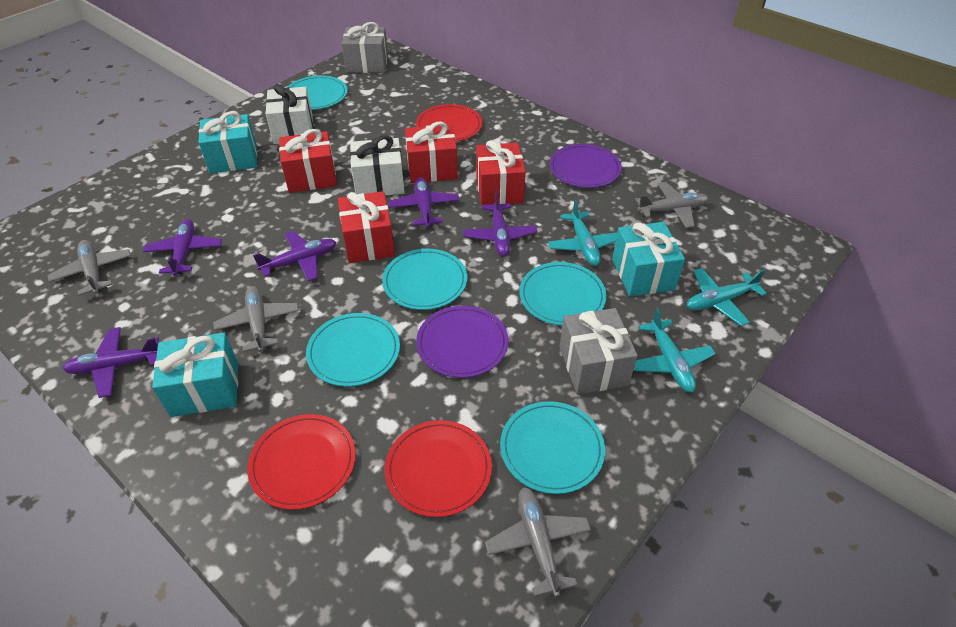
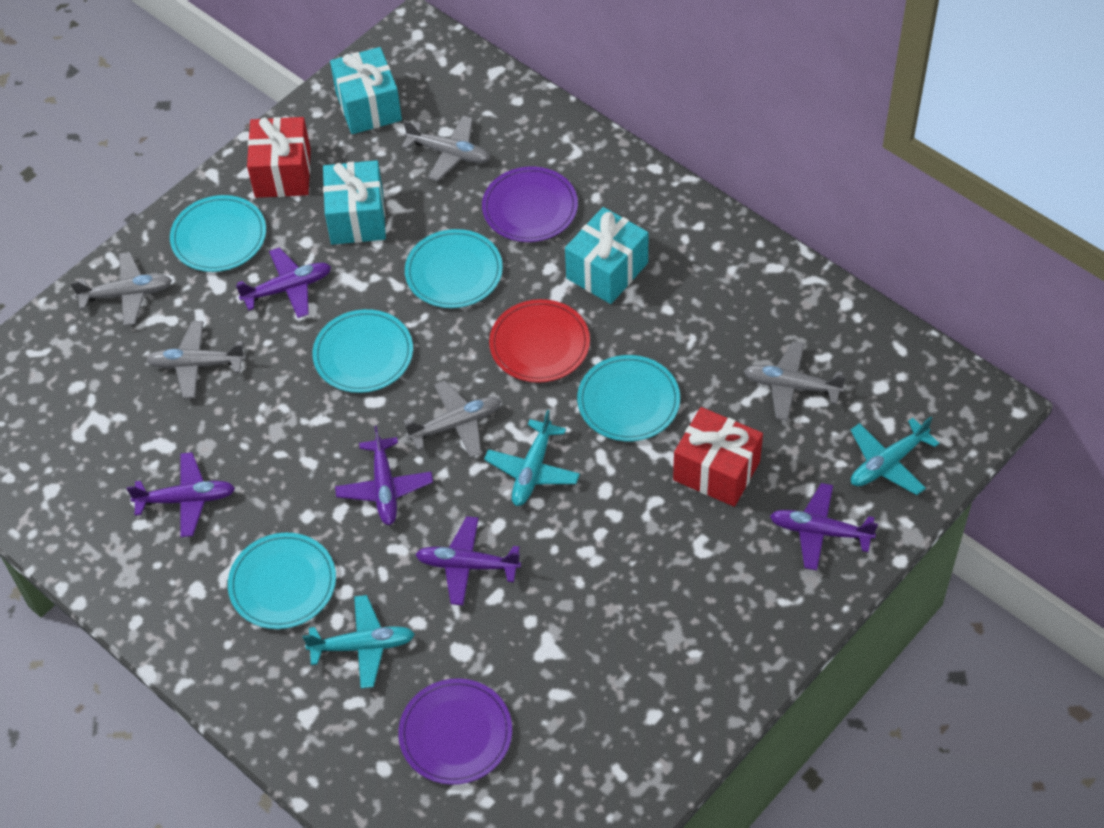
grey gift: [342,22,388,73] [559,308,638,395] = 2 -> none = 0
grey plane: [47,240,131,296] [213,286,299,352] [485,487,591,597] [635,182,709,228] = 4 -> [70,252,172,326] [146,321,246,399] [401,116,490,181] [403,380,501,458] [744,341,846,421] = 5
red gift: [279,129,337,193] [338,191,395,263] [405,122,458,183] [476,140,526,206] = 4 -> [247,117,311,198] [673,407,763,507] = 2
red plate: [247,414,356,510] [385,420,492,517] [416,104,482,142] = 3 -> [489,299,590,383] = 1
white gift: [266,84,313,144] [350,135,405,195] = 2 -> none = 0

